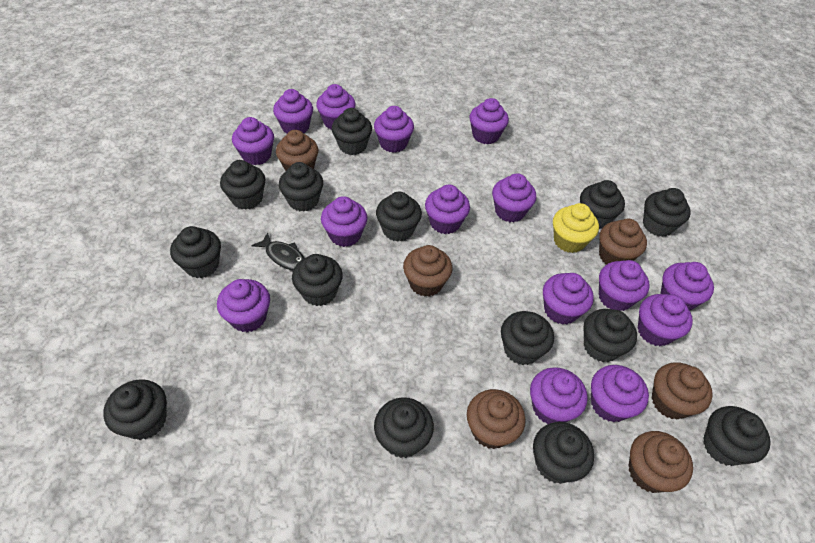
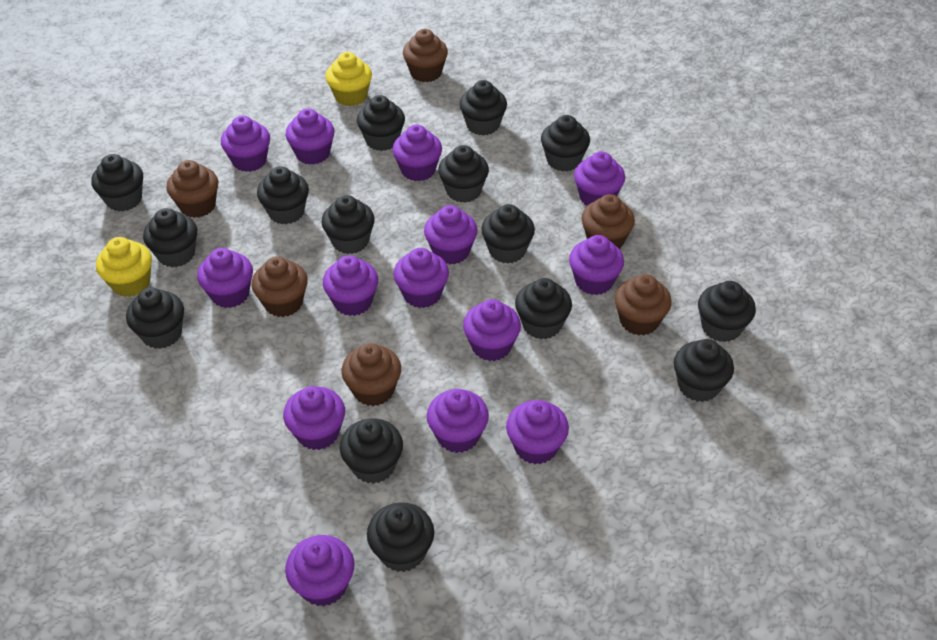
black cupcake: [103,379,167,440] [170,226,221,278] [220,160,266,210] [279,162,323,212] [292,254,343,306] [332,108,372,155] [374,397,434,458] [376,191,422,242] [501,311,554,365] [533,422,594,484] [580,180,625,229] [583,309,637,362] [643,188,691,237] [703,406,771,466] = 14 -> [91,154,143,211] [126,287,184,349] [143,208,197,267] [257,166,309,224] [322,195,375,254] [340,418,403,484] [357,95,405,151] [367,502,434,572] [438,145,489,203] [459,80,507,136] [481,204,535,264] [515,278,572,339] [541,115,590,172] [674,339,734,402] [698,281,756,342] = 15
black fish: [251,232,304,270] = 1 -> none = 0
purple cupcake: [217,279,270,332] [232,117,274,165] [273,89,313,134] [316,84,356,130] [321,196,368,247] [374,106,414,153] [425,185,470,234] [469,98,509,144] [492,173,536,222] [530,367,588,424] [543,273,594,325] [591,365,649,422] [599,260,649,311] [638,294,693,346] [661,262,714,311] = 15 -> [197,248,253,308] [221,115,270,172] [283,386,345,450] [285,108,335,165] [285,535,354,606] [322,255,378,316] [392,125,442,181] [394,248,449,308] [424,205,477,264] [427,389,489,453] [463,299,521,361] [506,400,569,464] [569,235,624,295] [574,152,625,206] = 14
yellow cupcake: [553,203,599,253] = 1 -> [96,237,152,297] [326,52,372,106] = 2

